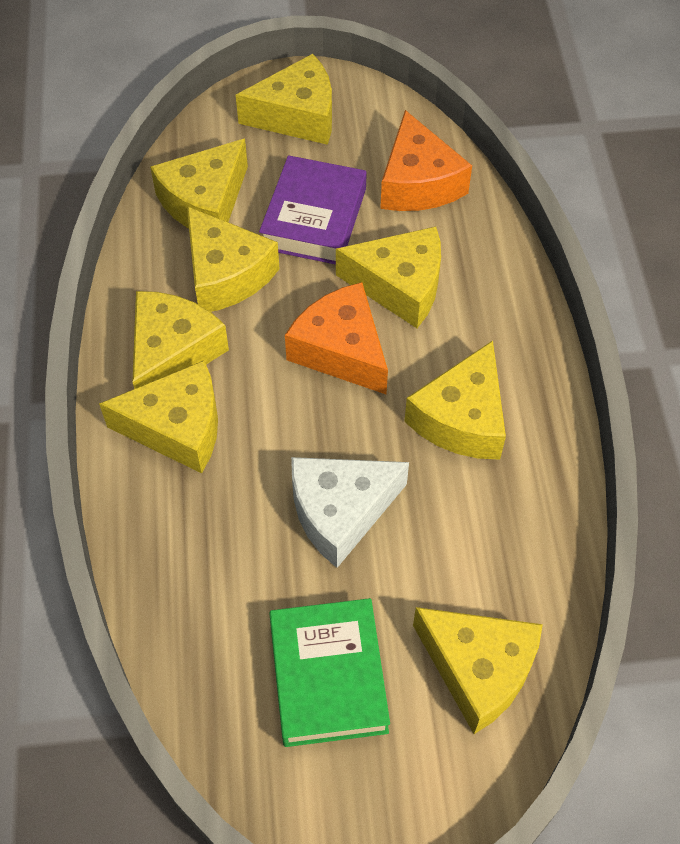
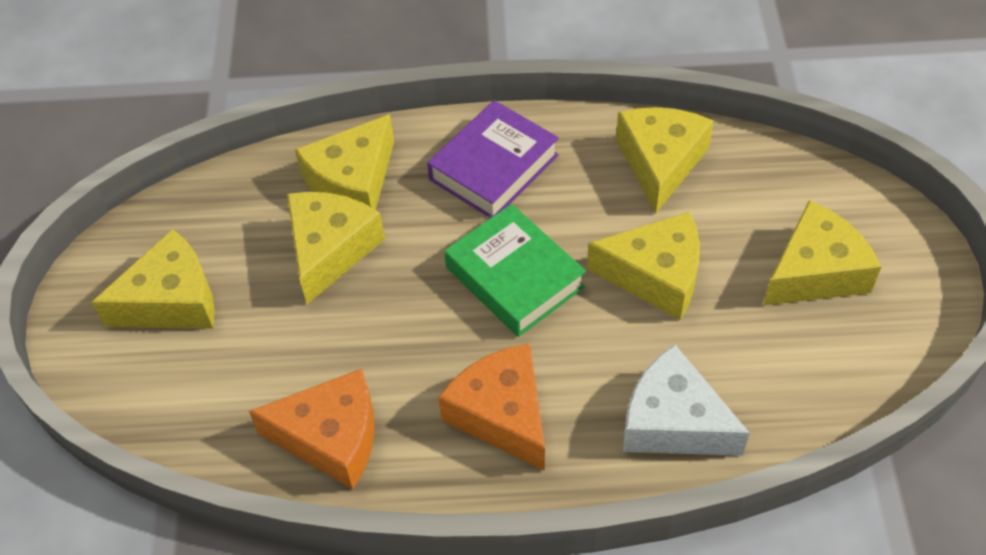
yellow cheese: [99,360,218,473] [132,291,229,389] [150,138,248,229] [187,206,280,312] [236,54,332,145] [336,226,441,328] [404,341,506,460] [413,607,543,734] = 8 -> [92,229,215,328] [287,192,385,304] [295,114,394,210] [587,211,700,320] [616,107,714,213] [763,200,881,306] = 6

